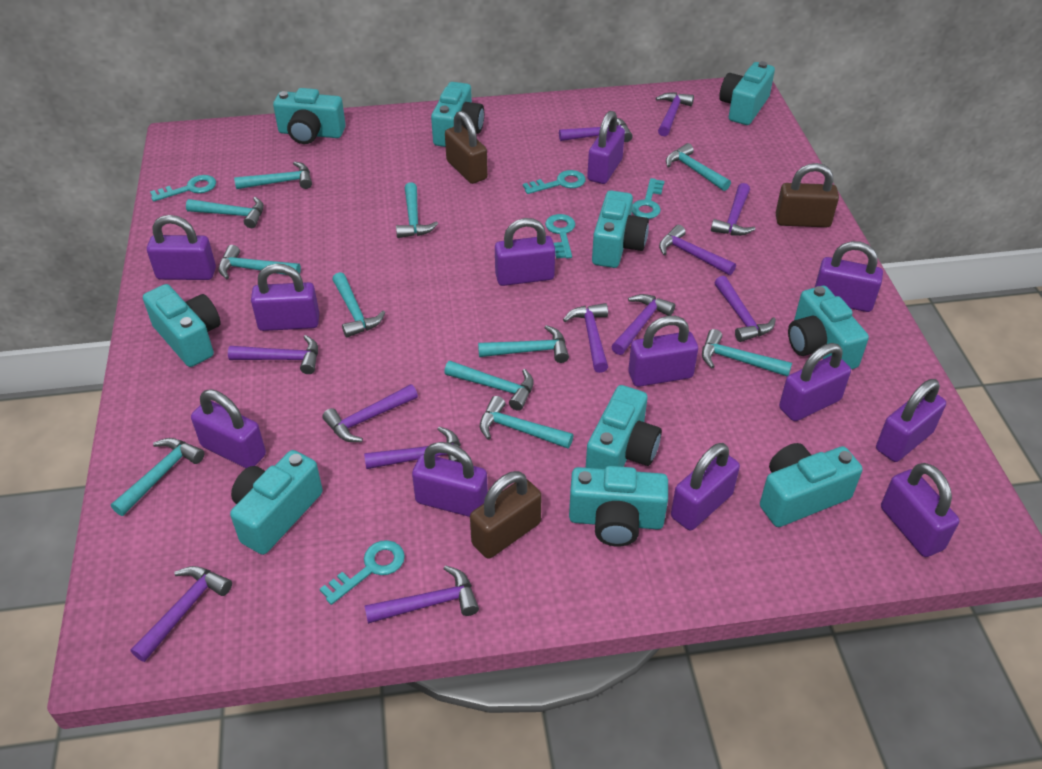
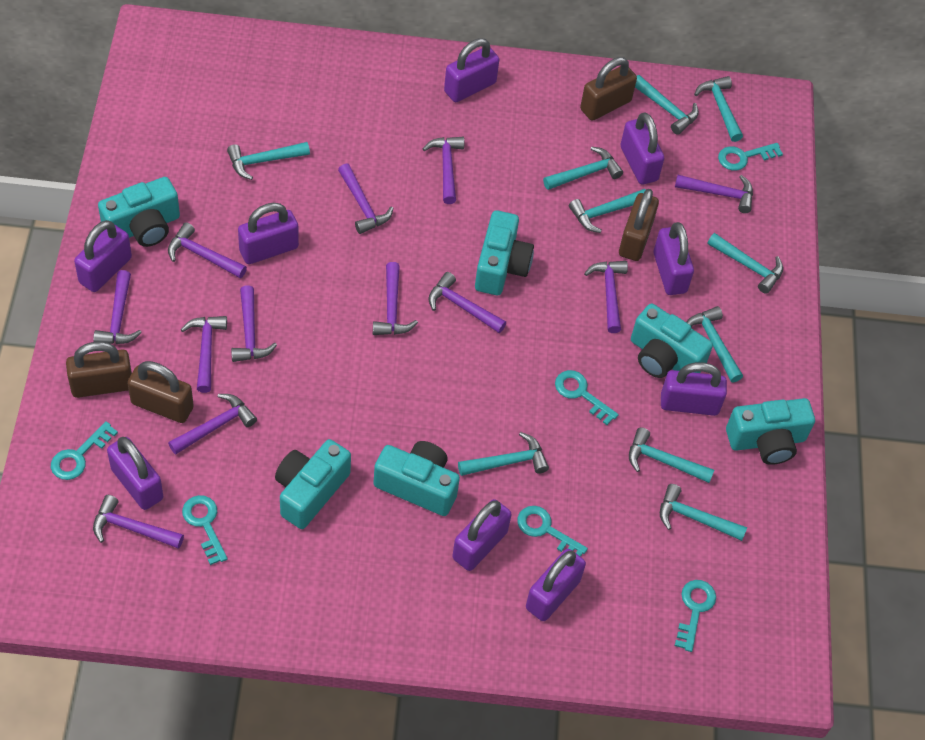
brown padlock: [445,111,488,184] [470,471,542,559] [775,163,839,228] = 3 -> [66,342,132,398] [127,361,194,423] [580,57,637,121] [619,189,659,261] = 4
purple padlock: [147,215,216,280] [191,389,266,468] [251,263,319,331] [412,442,488,517] [495,218,555,286] [587,111,625,184] [628,316,698,387] [671,443,740,530] [779,343,851,421] [815,241,883,312] [876,379,946,462] [881,463,959,557] = 12 -> [74,220,132,292] [107,437,163,510] [238,203,299,264] [444,38,499,102] [452,499,512,571] [526,549,586,621] [620,113,664,184] [653,222,694,295] [661,362,727,416] = 9
turquoise camera: [143,284,221,367] [230,450,323,555] [273,88,346,144] [431,82,484,147] [569,466,668,546] [586,385,662,469] [592,190,649,268] [719,61,775,125] [760,443,863,527] [788,286,869,369] = 10 -> [98,177,180,247] [275,439,351,529] [373,441,460,516] [475,210,534,295] [631,303,713,378] [726,398,815,465] = 6
turquoise hammer: [111,438,205,516] [186,197,264,228] [218,245,301,279] [234,161,312,189] [332,272,385,338] [396,182,438,238] [444,361,534,411] [478,325,569,363] [480,396,573,449] [666,143,731,191] [702,329,792,377] = 11 -> [227,142,310,180] [458,432,549,476] [543,146,623,190] [569,189,646,233] [629,427,714,483] [635,75,699,135] [660,484,747,541] [686,306,743,383] [694,76,743,142] [707,233,783,294] = 10
turquoise key: [150,175,216,202] [320,540,405,605] [523,170,586,194] [545,214,575,258] [632,178,665,219] = 5 -> [51,421,118,480] [182,495,228,565] [517,506,588,557] [555,370,619,425] [675,580,716,652] [718,143,783,171] = 6

